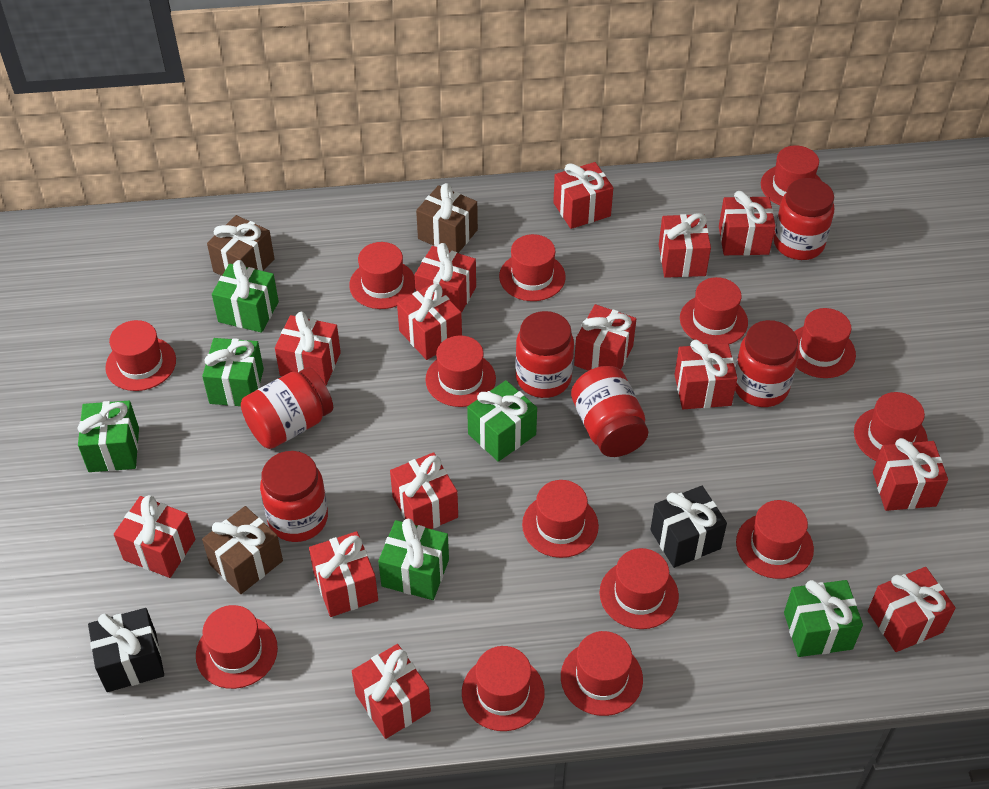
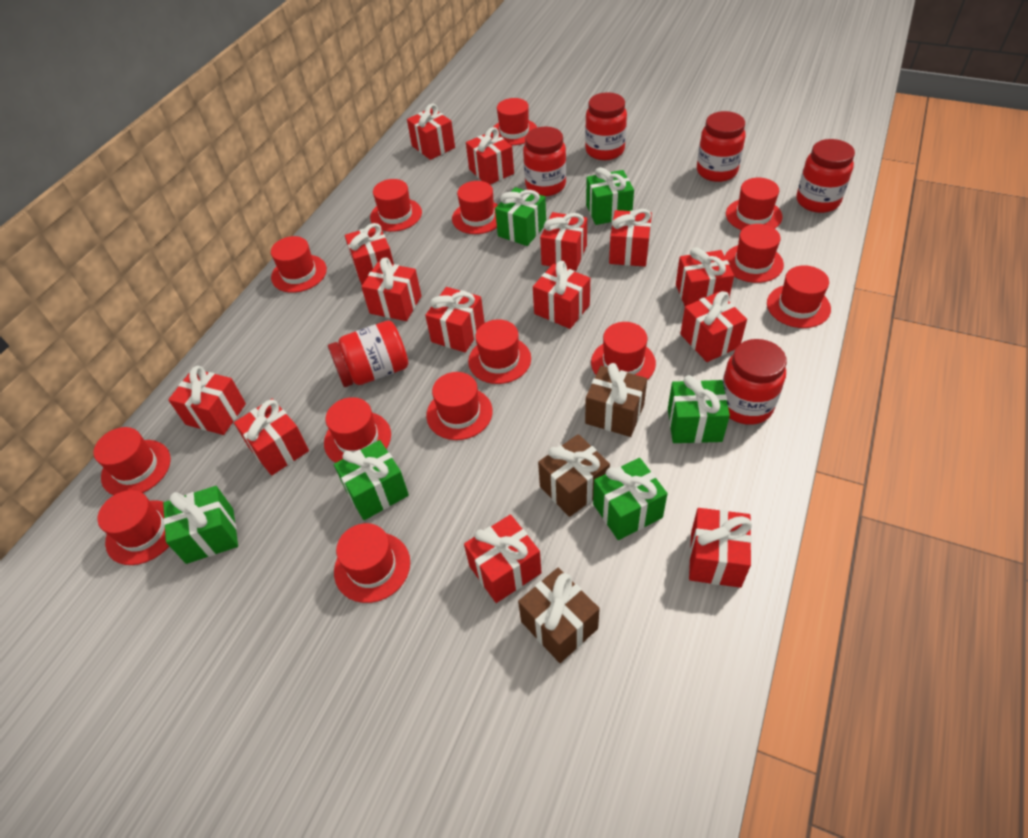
black gift: [88,608,164,692] [650,486,727,568] = 2 -> none = 0

